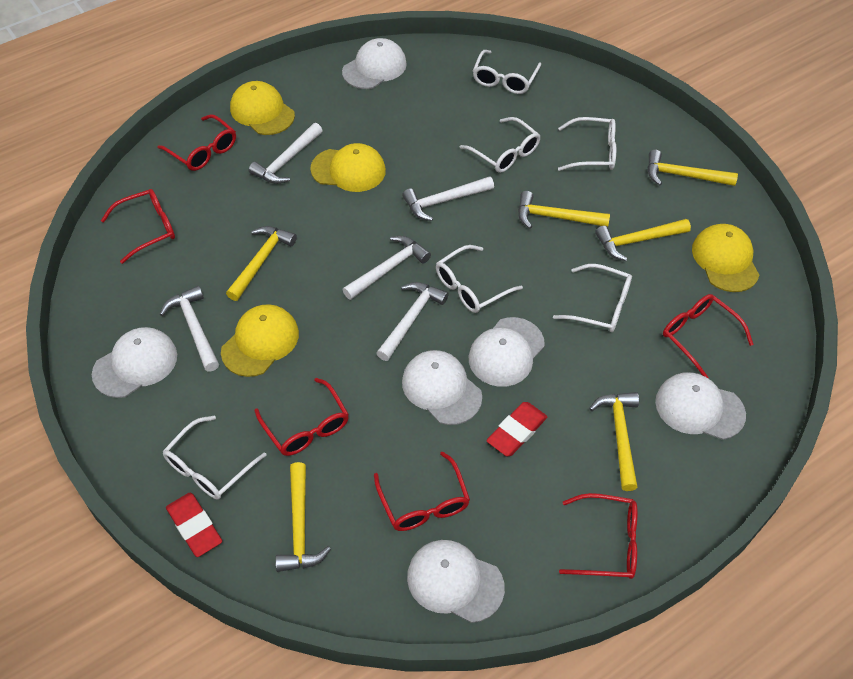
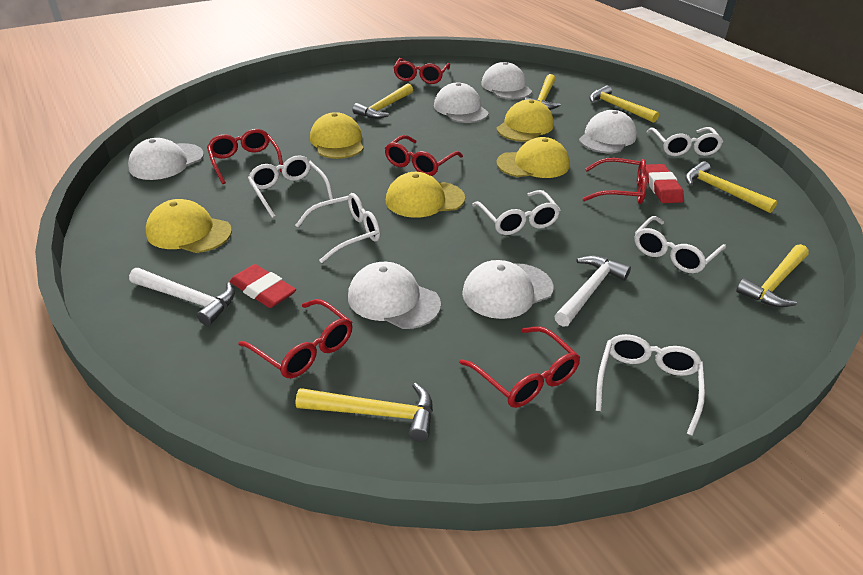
white hammer: [160,286,219,372] [249,123,323,184] [342,236,431,300] [376,282,448,361] [402,176,494,221] = 5 -> [129,268,235,326] [555,256,631,327] = 2
yellow cap: [221,304,299,377] [230,81,295,135] [310,143,386,192] [692,224,759,292] = 4 -> [146,199,232,253] [310,112,364,159] [386,172,465,218] [496,137,569,178] [497,100,554,142] = 5

